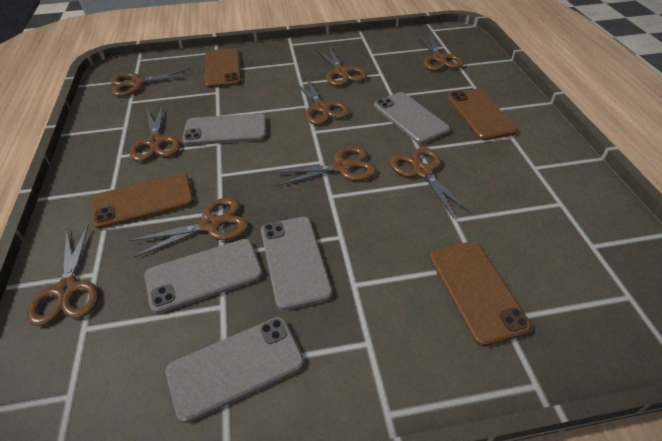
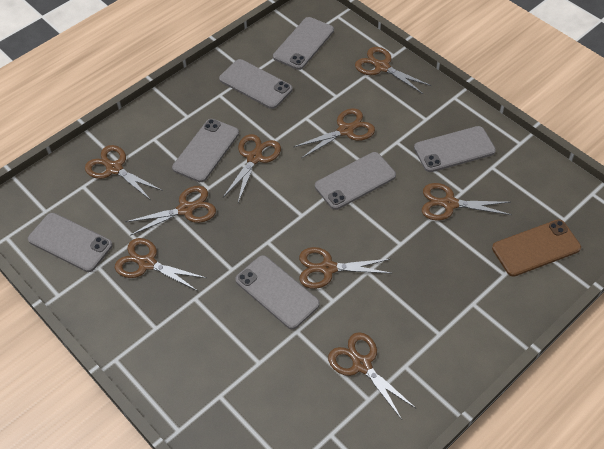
brown phone: [92,174,194,229] [205,48,241,88] [430,241,532,347] [447,89,517,140] = 4 -> [492,219,581,277] = 1
grey phone: [145,239,263,314] [165,317,304,423] [182,113,266,145] [261,217,333,310] [374,92,450,144] = 5 -> [28,213,113,272] [172,119,239,182] [219,59,293,109] [235,255,320,329] [273,17,334,70] [315,152,396,210] [414,126,496,172] = 7

